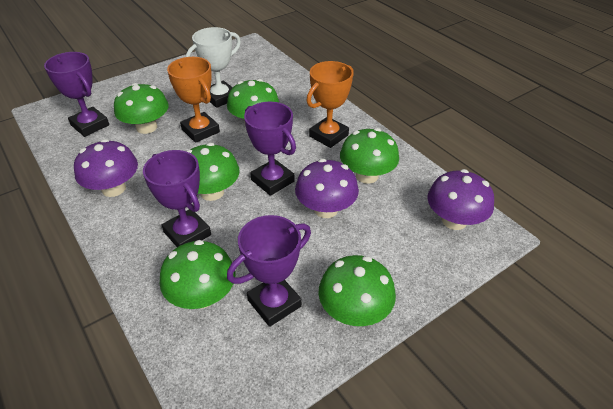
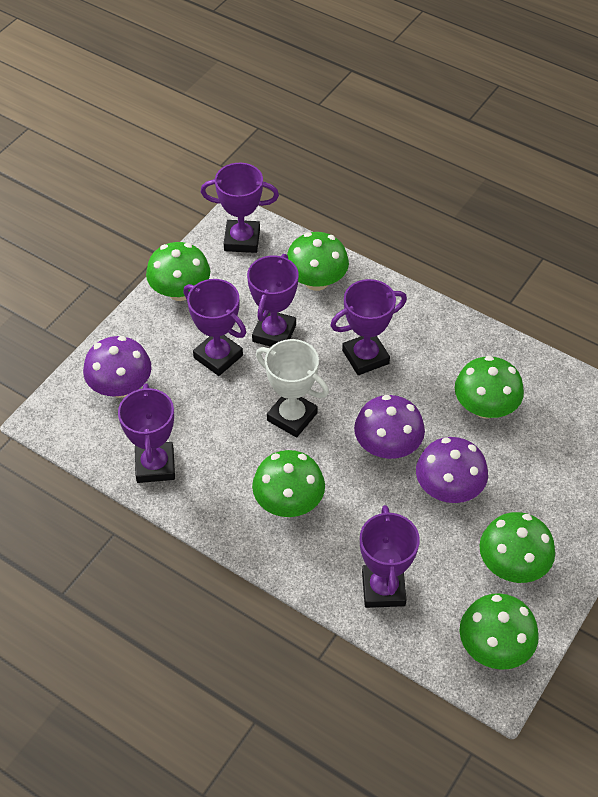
orange trophy: [167,57,220,143] [306,61,354,148] = 2 -> none = 0
purple trophy: [44,52,109,137] [143,150,211,247] [227,215,311,327] [244,102,296,196] = 4 -> [118,383,175,483] [183,279,246,376] [201,163,279,253] [247,254,299,347] [330,279,407,375] [360,505,420,608] = 6

